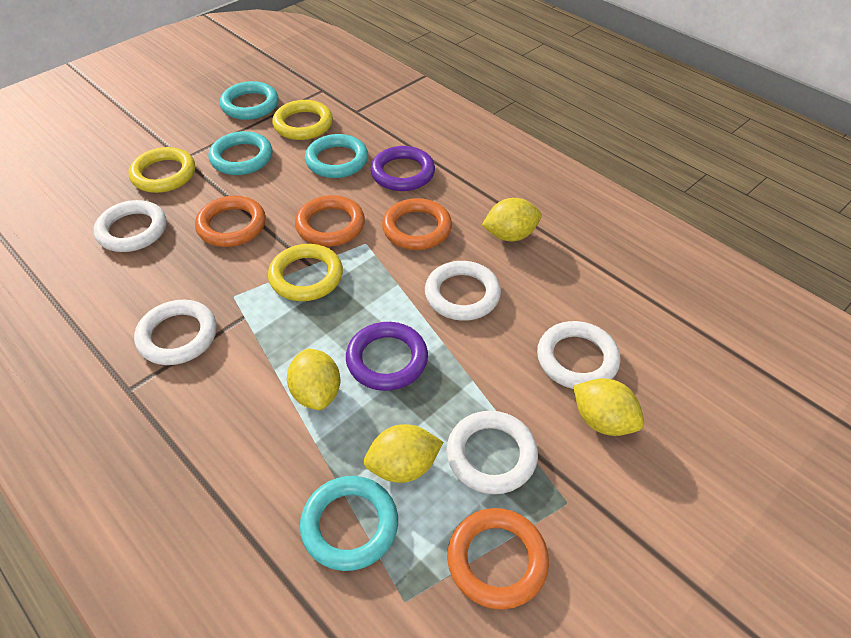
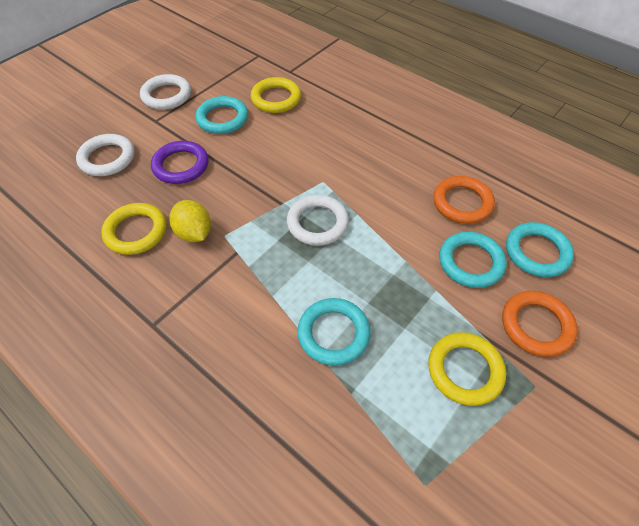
orange ring: [195,196,266,247] [295,195,365,247] [382,198,452,250] [447,508,549,610] = 4 -> [433,176,495,224] [502,291,578,357] = 2
purple ring: [346,322,428,391] [370,146,435,191] = 2 -> [151,141,209,184] = 1
white ring: [94,200,167,252] [134,300,217,365] [425,261,501,321] [446,411,538,494] [537,321,620,389] = 5 -> [76,134,134,176] [140,74,191,110] [287,195,349,246] = 3
yellow lemon: [287,349,340,410] [364,424,443,483] [482,198,542,241] [573,378,644,436] = 4 -> [169,200,211,242] = 1

